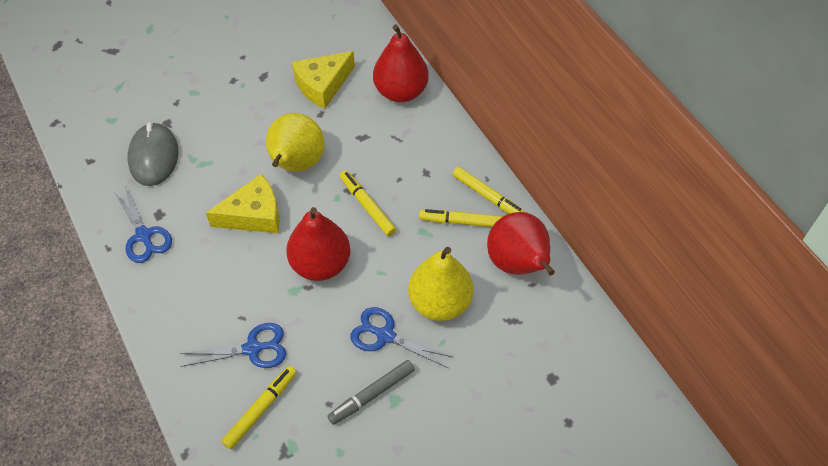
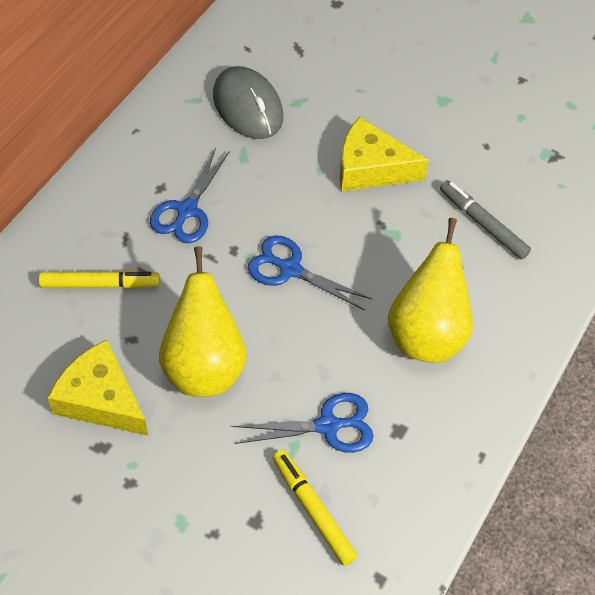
red pear: [286,207,350,281] [373,25,429,102] [487,212,555,276] = 3 -> none = 0
yellow marker: [222,366,297,449] [340,171,396,236] [419,209,503,227] [452,166,525,214] = 4 -> [39,270,160,289] [273,450,357,566] = 2

